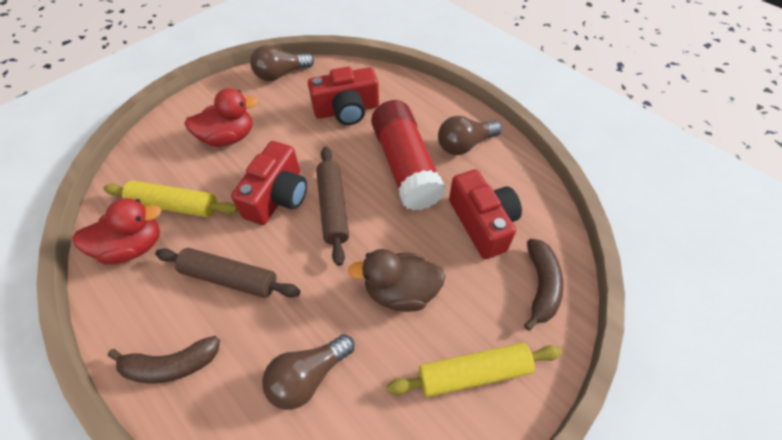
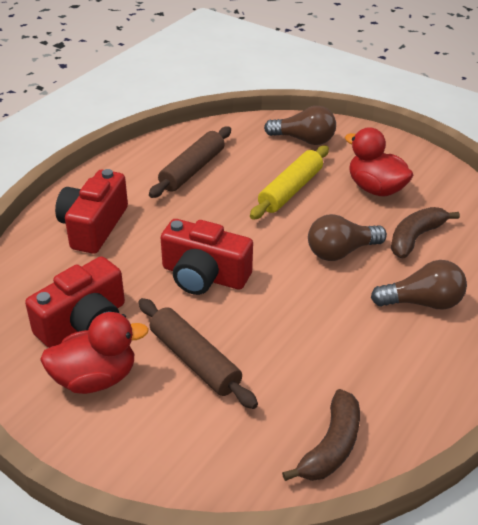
brown duck: [348,249,445,312] = 1 -> none = 0
red glue stick: [371,100,446,210] = 1 -> none = 0
yellow rolling pin: [103,181,238,217] [387,343,562,397] = 2 -> [250,146,329,220] = 1

